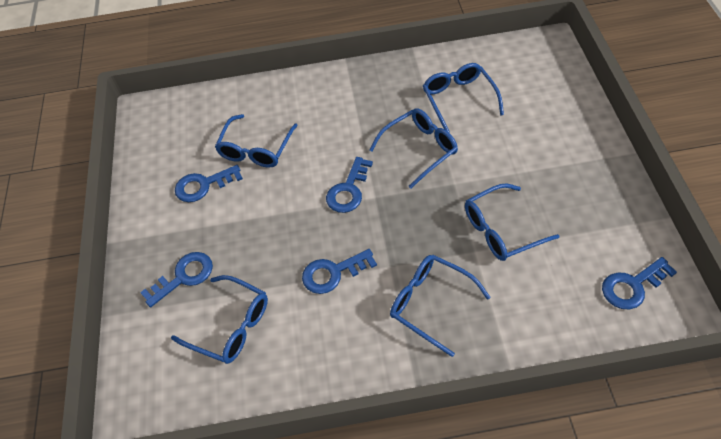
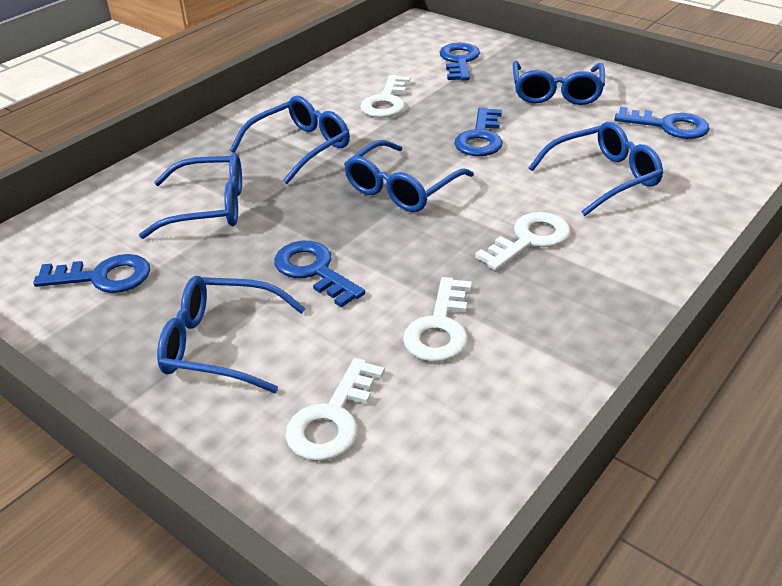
white key: none = 0 -> [285,358,385,461] [360,75,410,118] [403,277,472,362] [475,212,570,270] = 4

